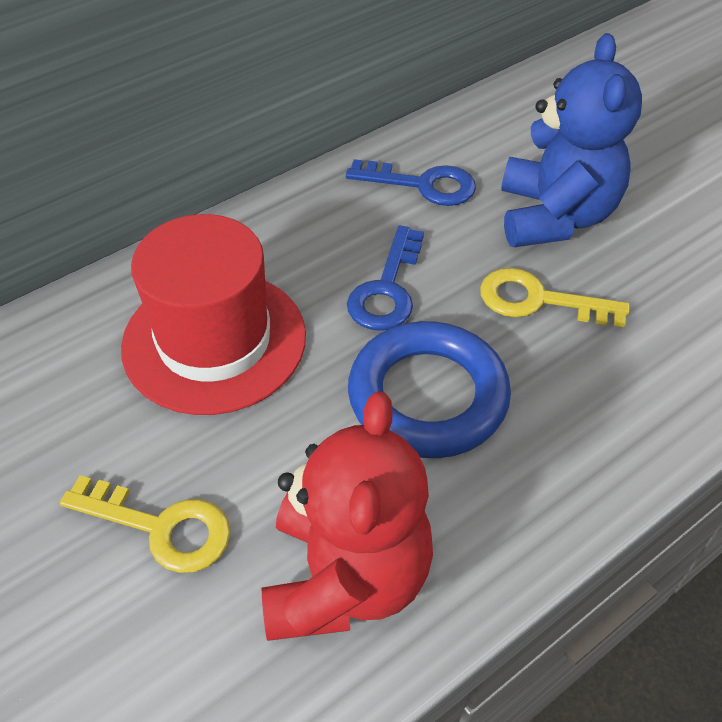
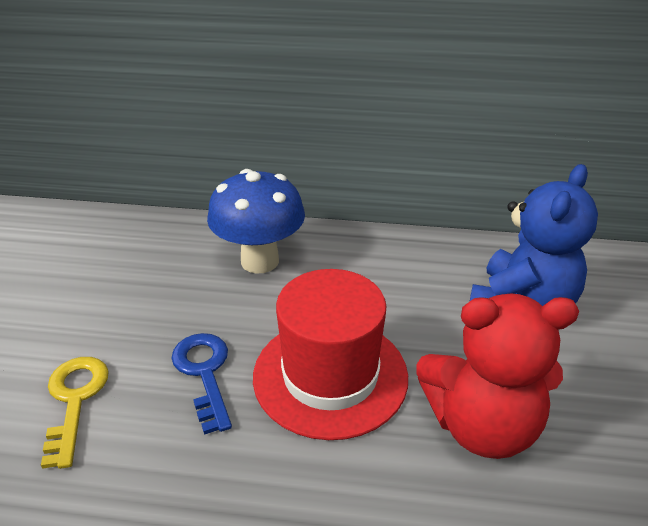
blue key: [346,159,476,206] [347,226,424,331] = 2 -> [172,333,232,435] = 1
blue mushroom: none = 0 -> [207,169,305,273] = 1
blue ring: [348,321,511,458] = 1 -> none = 0
yellow key: [60,475,230,573] [480,268,630,327] = 2 -> [41,357,109,469] = 1

